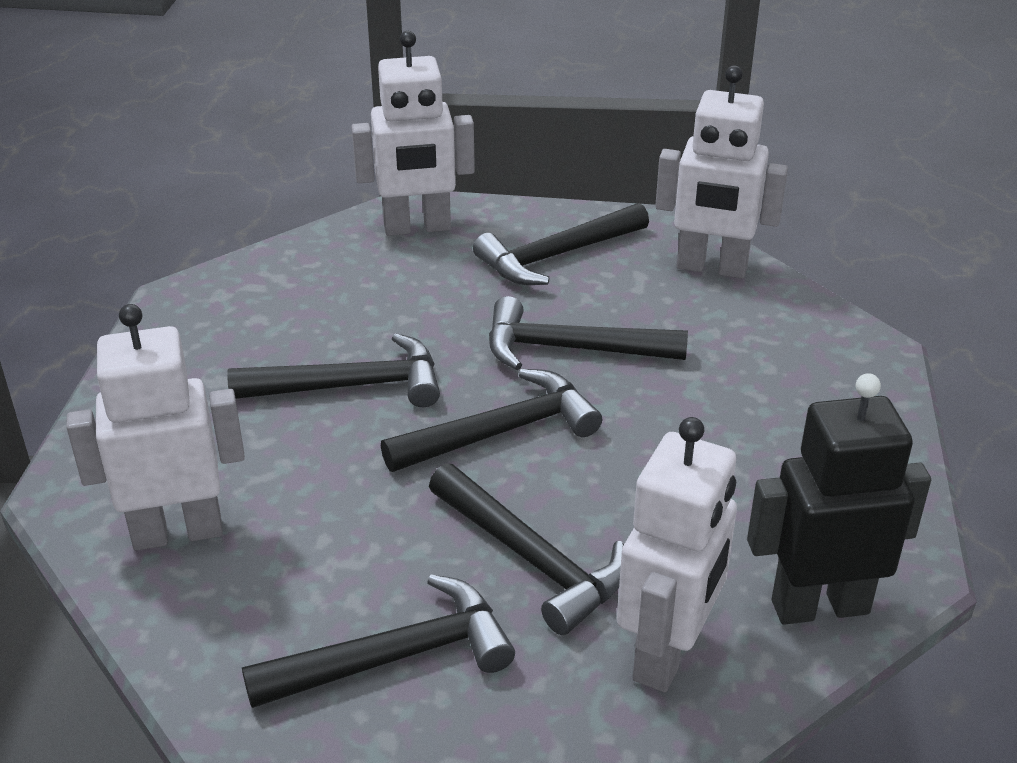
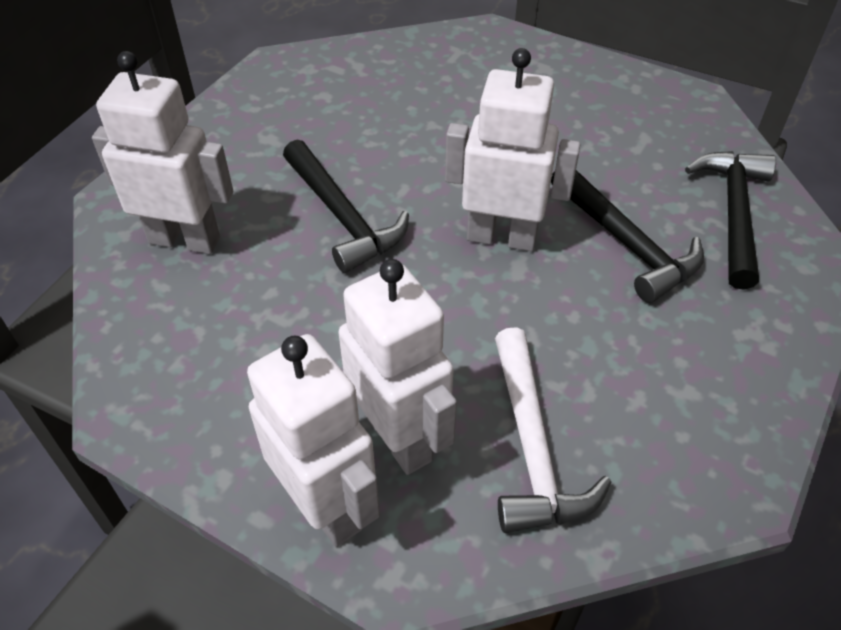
black hammer: [227,333,440,407] [242,574,515,708] [381,369,602,472] [429,463,624,635] [473,203,649,285] [489,296,688,370] = 6 -> [283,140,409,273] [551,170,704,303] [685,151,776,290] = 3
black robot: [747,373,931,625] = 1 -> none = 0
white hammer: none = 0 -> [495,327,611,533] = 1

